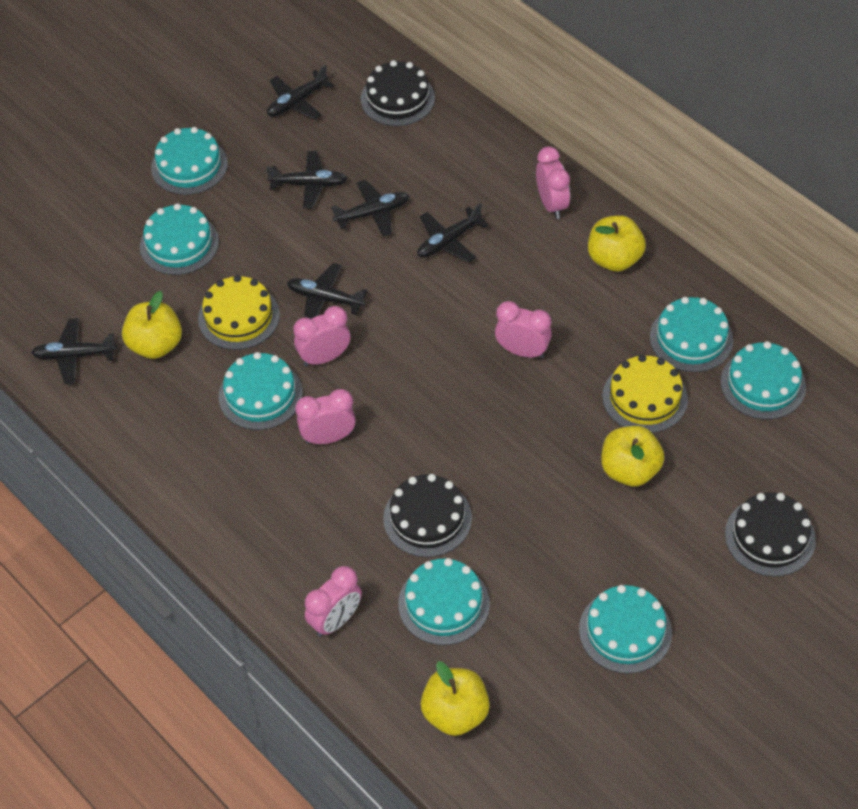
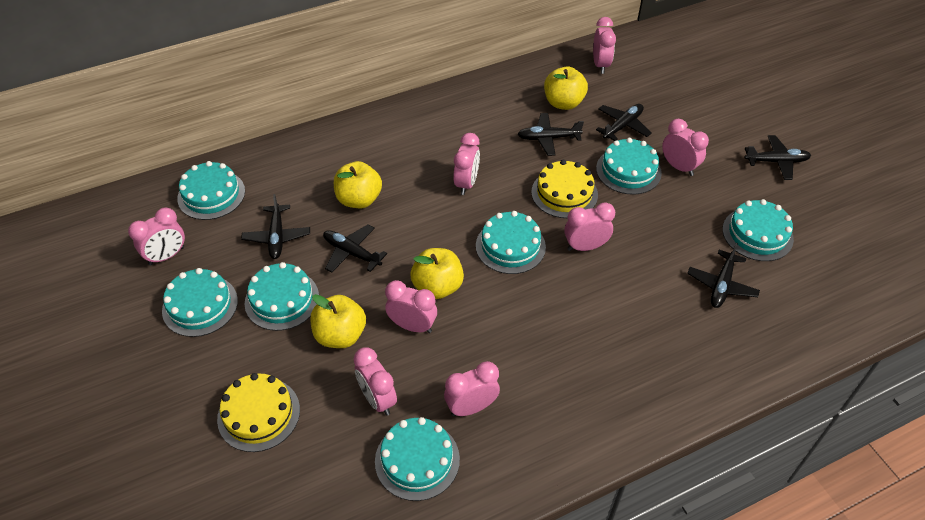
black cake: [361,60,435,126] [383,474,472,557] [725,492,816,576] = 3 -> none = 0
pink clock: [293,306,350,366] [295,389,356,444] [305,566,362,637] [495,301,552,358] [536,146,570,219] = 5 -> [128,208,185,265] [354,347,397,416] [385,280,437,333] [444,361,500,416] [453,133,480,195] [564,202,615,251] [593,17,616,74] [662,119,709,176] = 8

